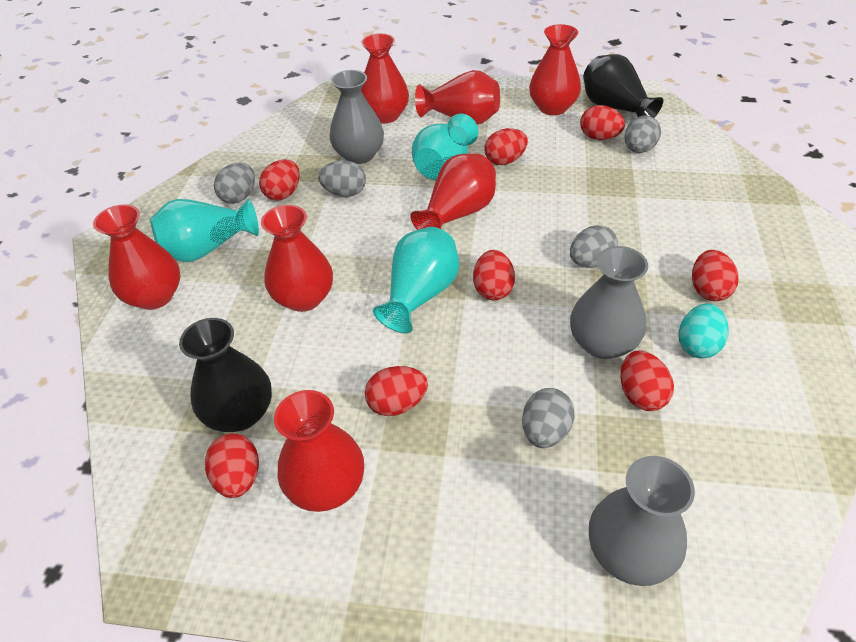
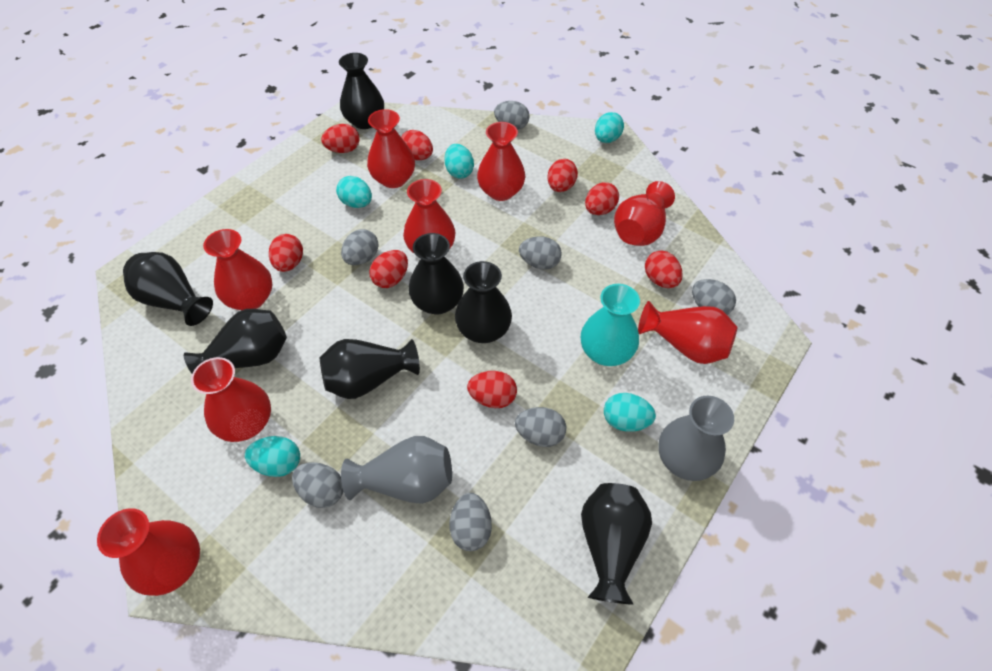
black vase: [179,318,272,432] [583,54,663,118] = 2 -> [123,252,213,326] [184,309,287,374] [320,339,420,399] [339,53,384,129] [408,233,464,315] [455,261,512,343] [581,483,652,605] = 7
grey egg: [214,162,255,204] [318,160,366,197] [522,388,575,448] [570,225,618,268] [625,116,661,153] = 5 -> [292,462,343,508] [341,229,379,265] [449,493,492,551] [494,101,530,130] [515,407,566,447] [519,236,562,269] [692,279,736,315] = 7
grey vase: [329,70,384,164] [570,246,648,359] [589,456,695,586] = 3 -> [341,436,452,504] [659,396,734,481] = 2
red vase: [93,204,180,310] [261,205,333,312] [274,390,364,512] [361,33,409,123] [410,153,496,230] [415,70,500,125] [529,24,581,115] = 7 -> [97,508,200,596] [191,357,271,442] [203,229,273,310] [367,109,415,188] [403,179,455,253] [477,122,525,201] [614,181,675,246] [638,301,738,364] = 8
turquoise egg: [679,303,729,359] = 1 -> [245,436,300,477] [336,176,372,208] [444,144,474,179] [595,112,624,143] [604,393,656,432] = 5
turquoise vase: [150,199,259,262] [373,227,459,333] [412,114,479,181] = 3 -> [581,284,640,366] = 1

